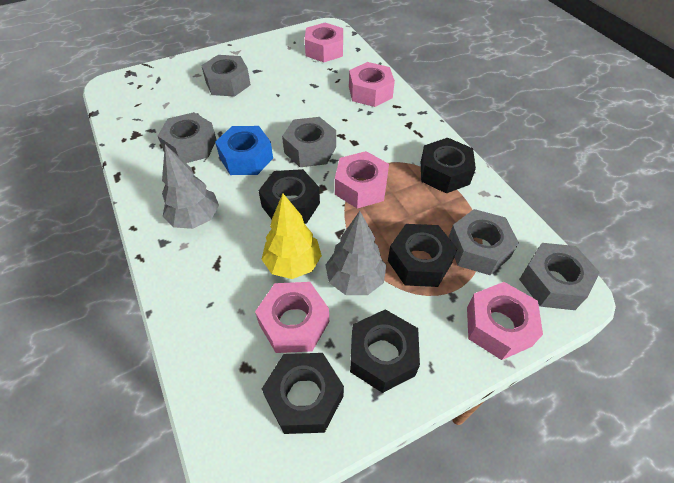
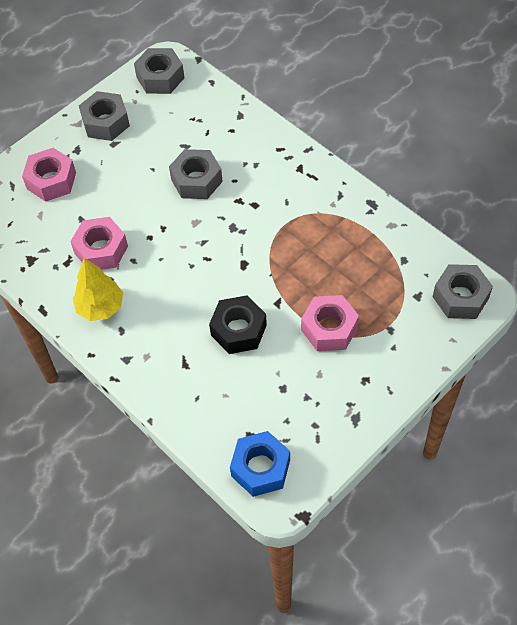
black nut: [259,169,320,224] [262,353,344,434] [350,309,420,393] [388,224,457,287] [421,138,476,193] = 5 -> [209,295,267,354] = 1
grey nut: [158,112,217,163] [201,55,251,97] [282,117,336,167] [449,209,519,275] [519,243,600,310] = 5 -> [79,91,130,141] [134,48,184,94] [169,149,223,199] [433,264,493,319] = 4
grey tree: [162,145,219,229] [326,211,386,295] = 2 -> none = 0
pink nut: [255,282,329,353] [305,23,343,62] [335,151,389,209] [349,62,395,107] [467,282,543,360] = 5 -> [22,148,76,202] [70,217,128,270] [301,295,359,351] = 3

